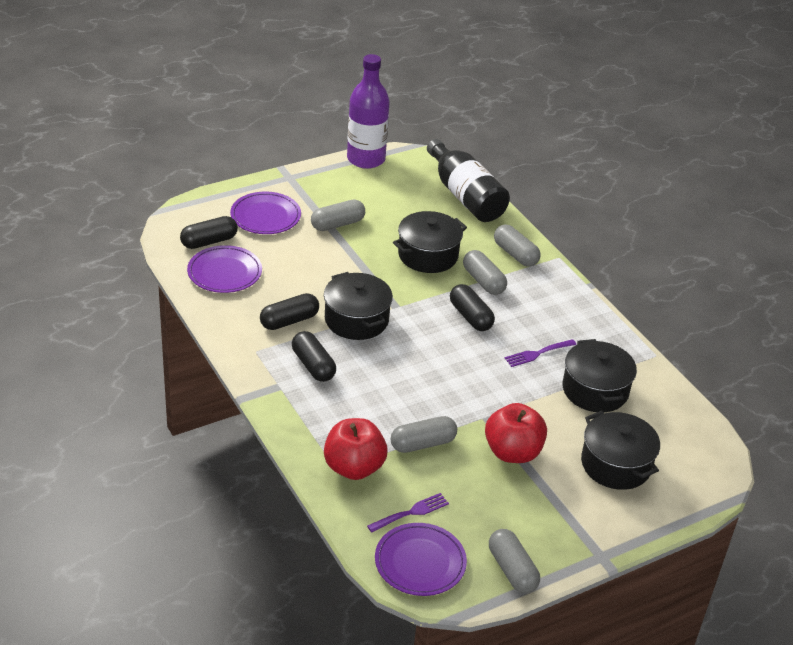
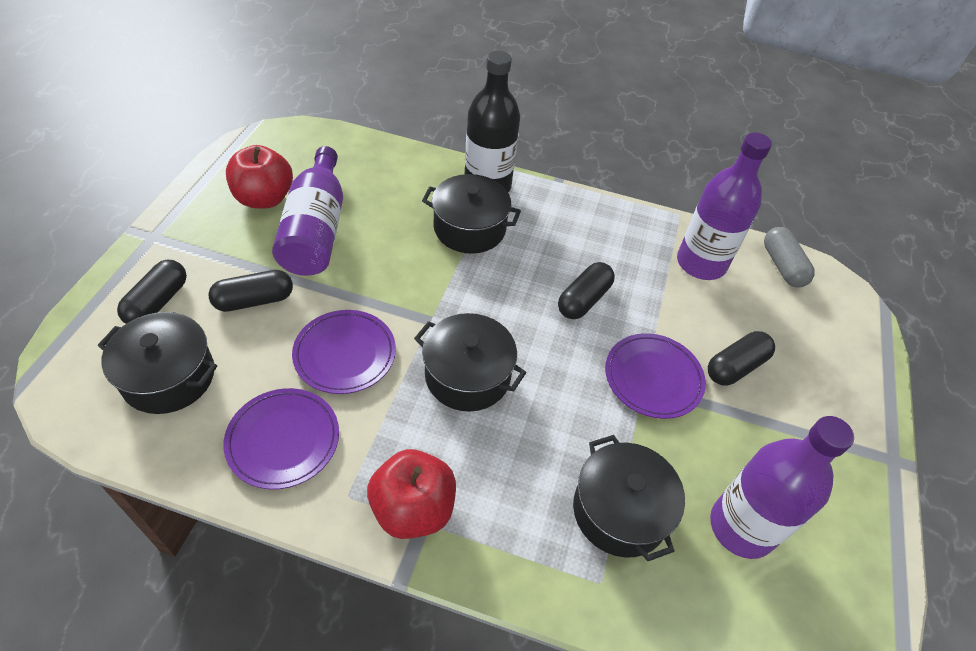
grey capsule: [311,199,365,231] [391,416,457,453] [463,250,507,295] [489,529,540,593] [494,224,541,267] = 5 -> [764,227,815,287] = 1
purple bottle: [347,54,390,169] = 1 -> [272,146,343,276] [677,132,772,280] [710,416,854,559] = 3
purple fork: [367,493,449,533] [505,339,576,367] = 2 -> none = 0

